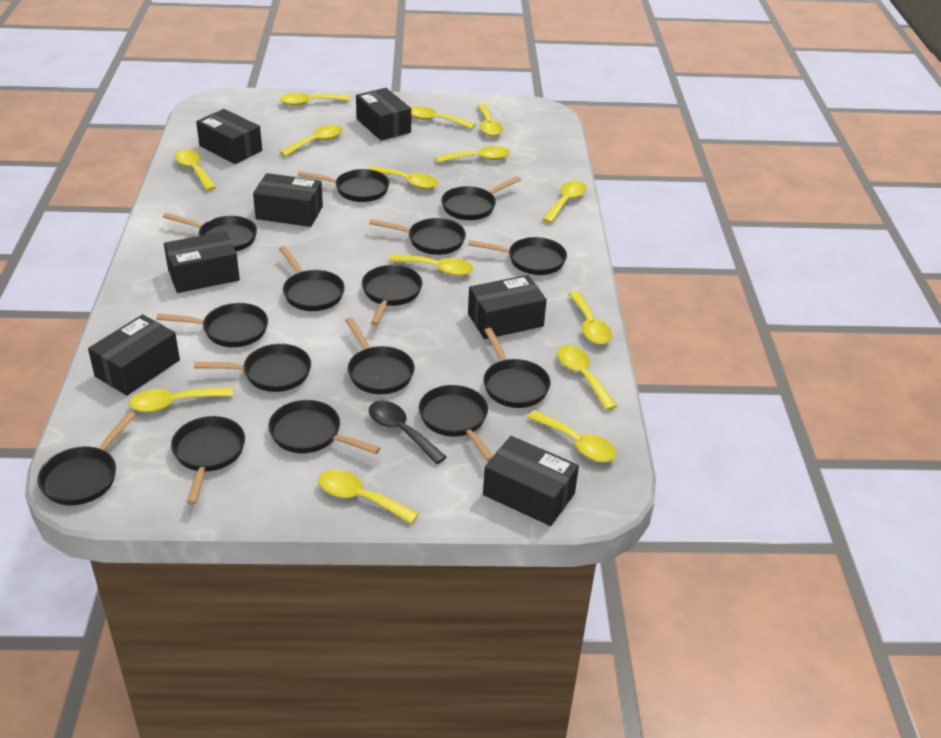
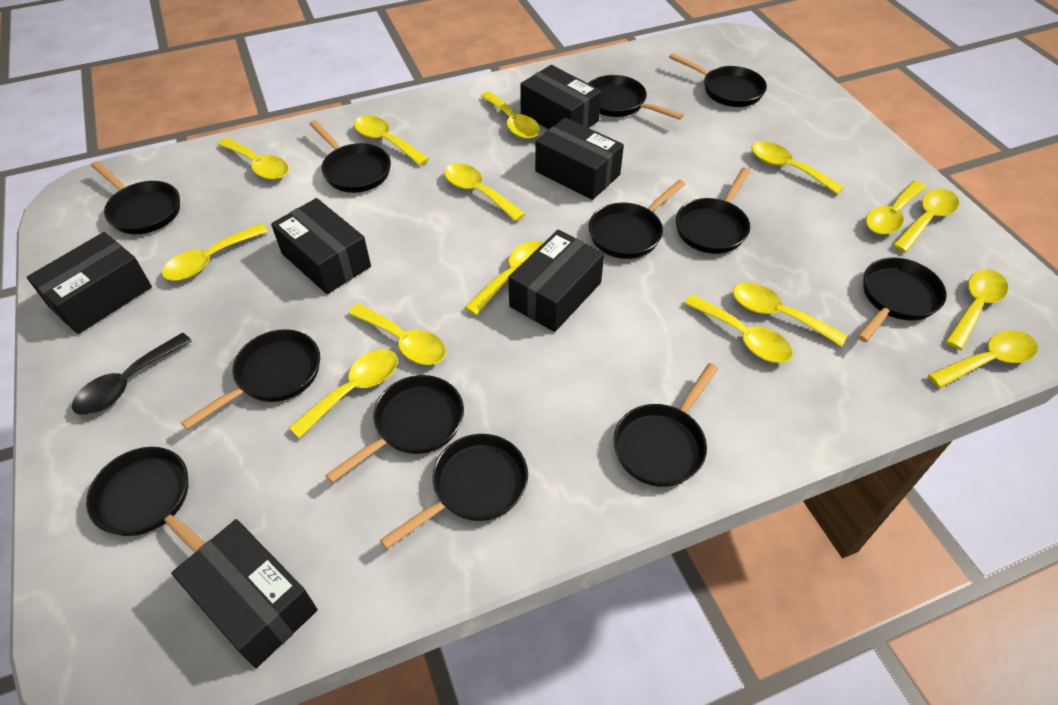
black box: [88,314,180,396] [164,231,240,293] [196,109,262,164] [253,173,323,227] [356,88,411,141] [468,275,547,339] [483,436,579,526] = 7 -> [27,232,152,334] [171,519,318,668] [271,198,371,294] [508,230,604,332] [520,65,602,129] [535,118,624,200] = 6
black pan: [37,412,136,505] [156,303,268,347] [163,213,257,251] [171,416,245,505] [194,344,311,392] [268,400,380,454] [279,246,345,311] [298,169,389,202] [345,318,415,394] [362,265,423,326] [369,218,466,255] [419,385,493,462] [441,176,521,220] [468,237,567,275] [483,328,551,408] = 15 -> [86,447,205,552] [91,161,180,234] [181,329,320,430] [309,120,391,193] [325,375,464,483] [380,434,528,549] [588,75,684,120] [588,180,686,259] [613,363,718,487] [669,53,767,107] [676,167,751,254] [857,257,947,342] = 12
yellow spoon: [129,387,233,412] [175,149,216,191] [280,93,350,106] [280,125,342,157] [318,470,419,524] [368,166,438,189] [389,254,473,276] [410,106,475,129] [436,146,510,163] [477,104,503,136] [527,410,616,462] [542,181,587,223] [557,345,617,410] [569,291,612,344] = 14 -> [162,223,268,281] [217,138,289,180] [289,349,398,439] [348,304,446,365] [354,116,429,166] [444,163,525,221] [465,241,543,315] [481,92,540,139] [684,295,793,363] [732,283,847,347] [752,141,844,195] [866,181,926,235] [893,189,959,253] [928,330,1038,388] [945,269,1008,350] = 15

